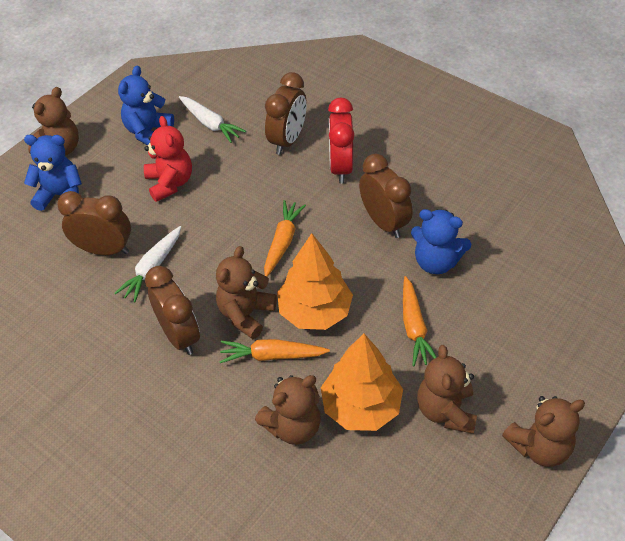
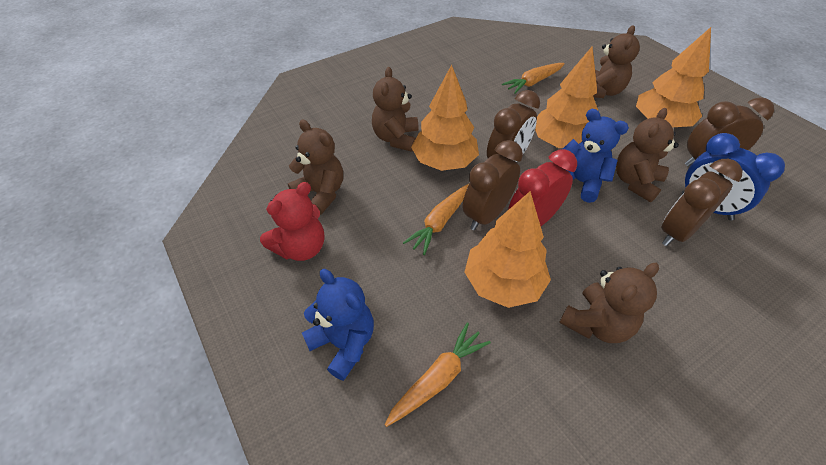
blue clock: none = 0 -> [682,133,785,220] = 1
blue teddy bear: [24,135,82,211] [118,66,174,146] [411,209,471,274] = 3 -> [302,269,374,381] [563,109,629,203] = 2
orange tree: [277,233,353,330] [321,334,403,431] = 2 -> [411,65,479,171] [465,191,551,308] [535,46,598,148] [636,27,711,127] = 4
white carrot: [114,226,181,302] [179,96,246,143] = 2 -> none = 0

